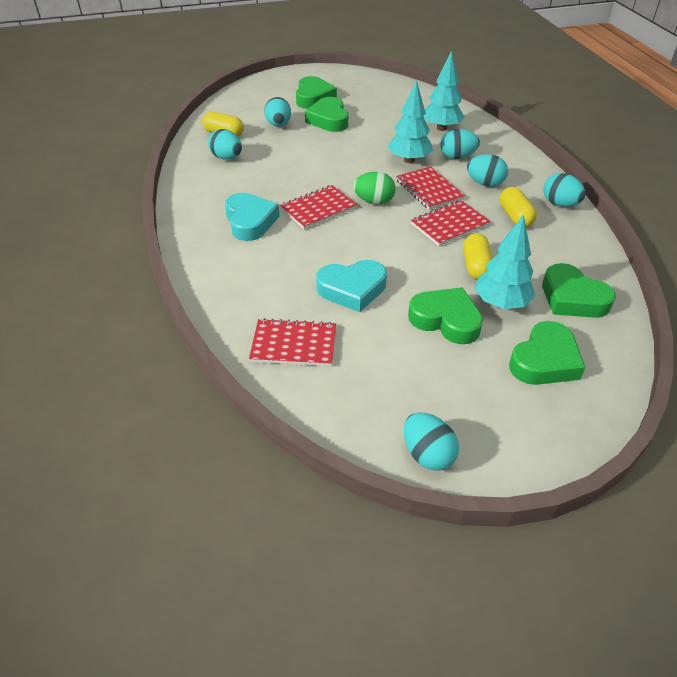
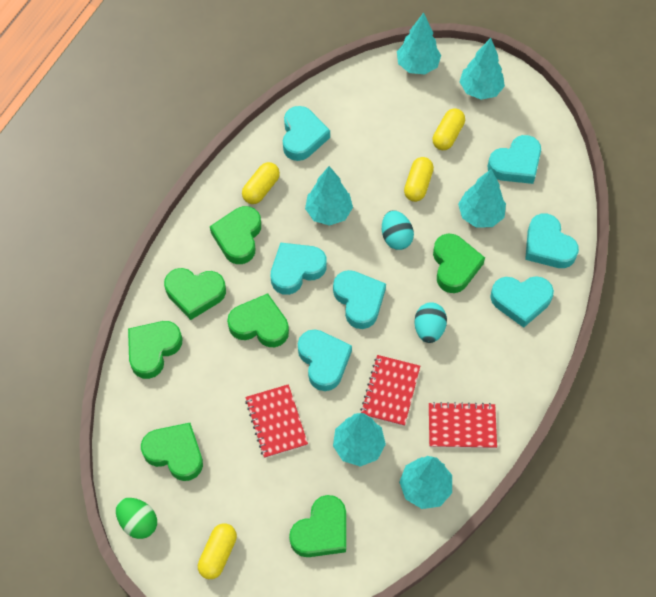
green heart: [296,76,337,109] [305,97,348,132] [408,287,483,344] [509,321,586,385] [542,263,616,318] = 5 -> [128,321,182,379] [141,423,203,481] [164,268,226,320] [210,206,261,264] [227,294,289,347] [289,495,346,557] [433,234,485,293] = 7
red notebook: [249,318,336,366] [280,185,357,229] [396,166,465,210] [411,200,491,246] = 4 -> [245,384,308,458] [360,355,420,426] [429,402,497,448] = 3
turquoise egg: [208,129,242,160] [264,97,291,126] [404,412,459,471] [440,129,480,159] [467,154,508,187] [543,173,585,207] = 6 -> [382,210,414,250] [414,302,447,343] = 2
turquoise heart: [225,193,280,241] [316,260,387,312] = 2 -> [271,243,327,295] [283,106,330,161] [298,329,352,391] [333,270,386,329] [488,135,541,184] [490,276,554,328] [525,214,579,268] = 7
turquoise tree: [388,80,433,163] [423,51,465,131] [475,214,535,309] = 3 -> [305,166,353,226] [333,413,386,467] [397,13,441,74] [399,456,452,509] [458,169,506,227] [460,38,505,100] = 6
yellow capsule: [202,112,244,137] [463,233,493,280] [500,187,537,227] = 3 -> [198,523,237,579] [242,162,280,204] [404,157,434,202] [433,109,465,150] = 4

